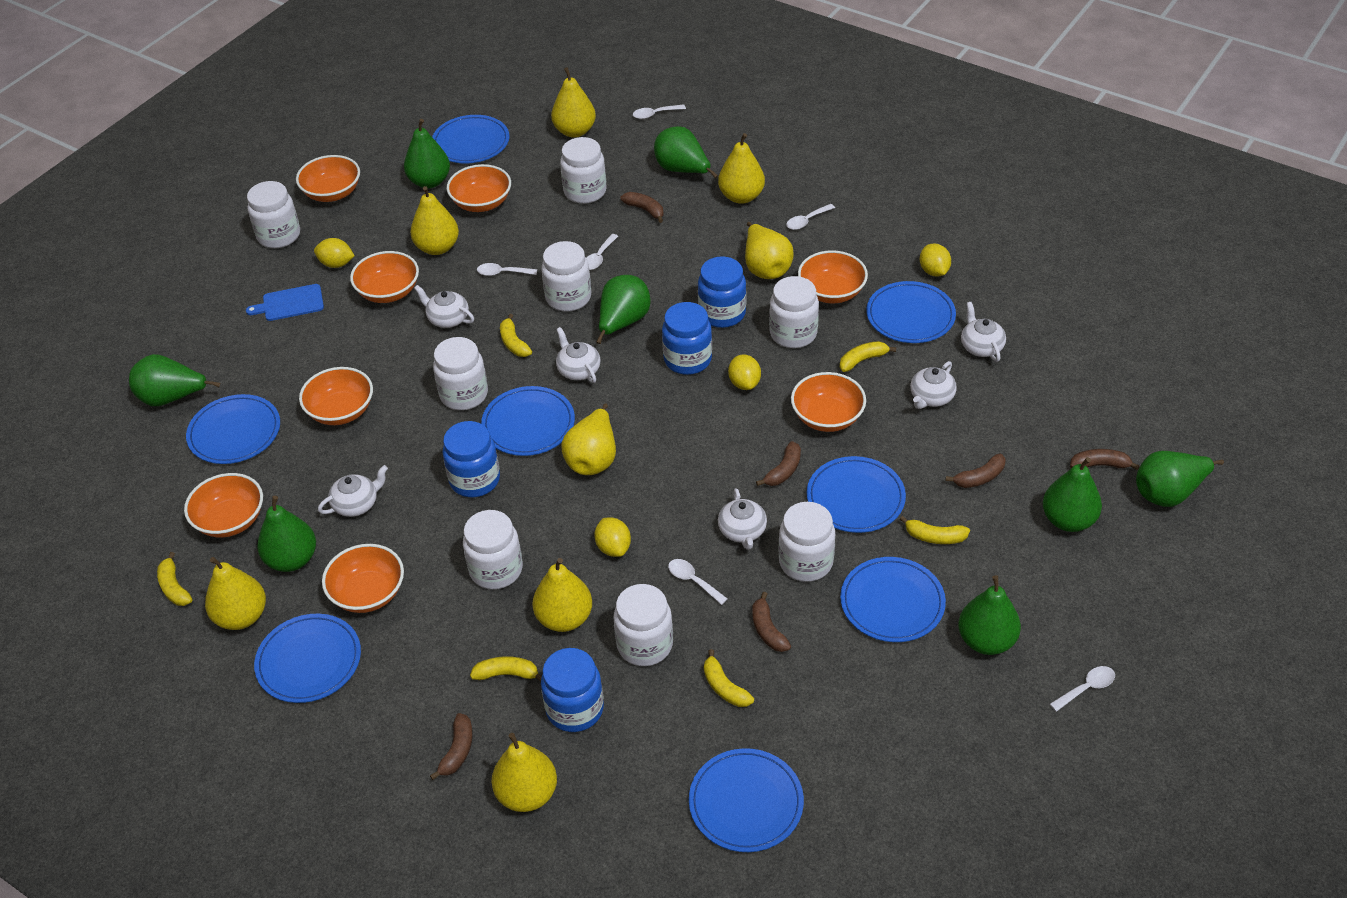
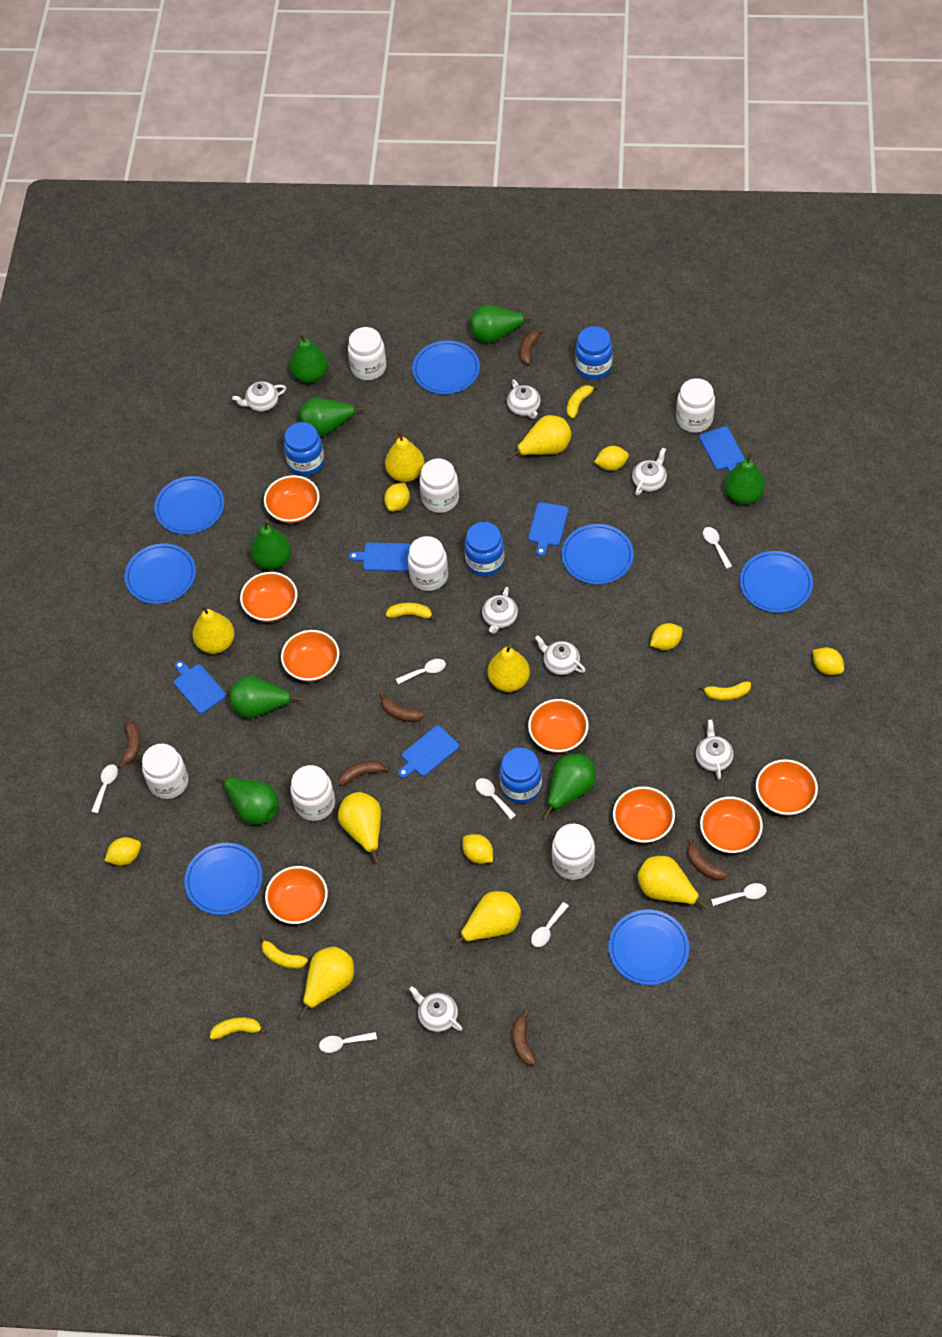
blue cutting board: [246,284,324,321] = 1 -> [174,661,226,714] [349,543,411,571] [398,726,459,778] [528,502,568,556] [699,426,745,473] = 5
blue plate: [186,394,280,464] [254,614,361,703] [432,115,510,164] [481,386,575,456] [689,748,804,852] [807,456,906,533] [840,557,946,642] [866,281,956,343] = 8 -> [125,544,196,604] [154,476,224,534] [184,843,262,915] [412,341,480,395] [562,524,634,585] [608,910,689,985] [740,551,813,613] = 7
white jar: [247,181,300,248] [433,337,488,410] [463,510,523,589] [541,241,591,311] [560,137,607,204] [614,584,673,666] [769,276,819,348] [779,502,835,582] = 8 -> [142,744,188,799] [290,765,335,821] [348,327,386,380] [408,536,448,591] [419,459,459,513] [552,824,595,880] [676,378,715,433] = 7
white spoon: [477,263,537,276] [586,234,618,270] [633,104,686,119] [668,559,728,605] [786,204,835,230] [1050,666,1115,712] = 6 -> [91,765,118,813] [319,1032,377,1053] [396,659,446,684] [475,778,516,820] [531,902,569,947] [703,527,732,569] [711,883,767,906] = 7
white teapot: [318,465,388,517] [414,285,474,328] [556,327,600,383] [718,488,767,550] [910,361,957,409] [961,302,1006,362] = 6 -> [232,381,286,412] [409,986,463,1032] [482,587,518,634] [507,379,541,419] [535,635,586,675] [632,448,667,495] [696,720,734,779] = 7
yellow banana: [157,552,192,606] [470,656,542,682] [500,314,532,357] [704,649,754,707] [840,341,896,372] [900,516,970,544] = 6 -> [210,1017,267,1040] [260,936,308,969] [386,602,436,621] [567,385,598,419] [699,682,751,701] = 5
yellow lemon: [314,238,355,268] [595,517,631,557] [728,354,761,390] [920,243,951,277] = 4 -> [104,837,141,866] [384,483,410,511] [463,834,493,864] [594,446,629,471] [650,623,683,650] [813,647,844,675] = 6

